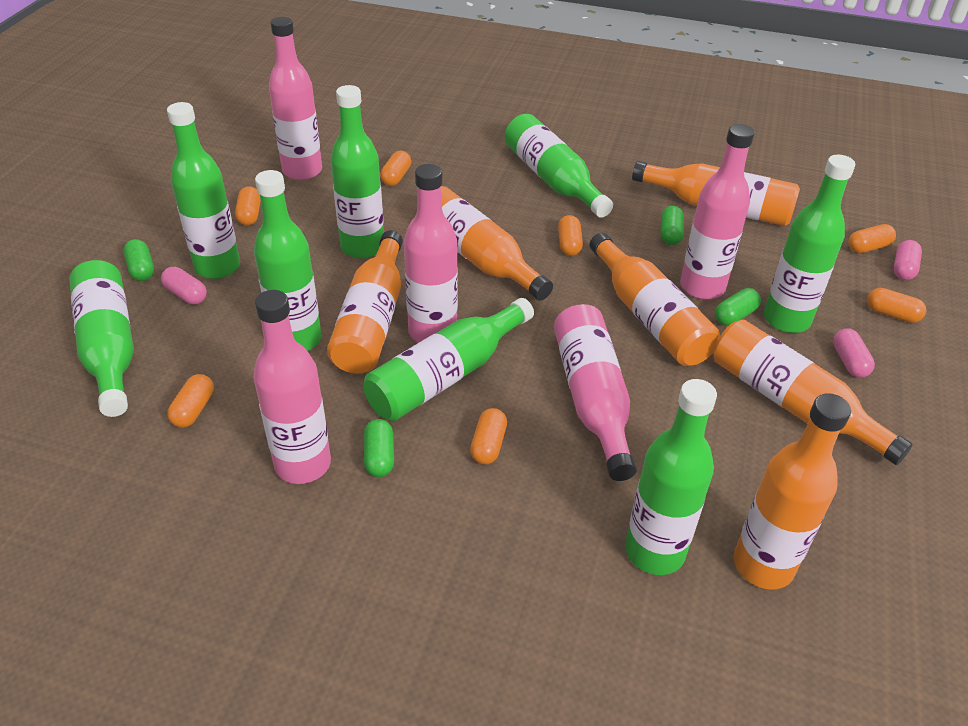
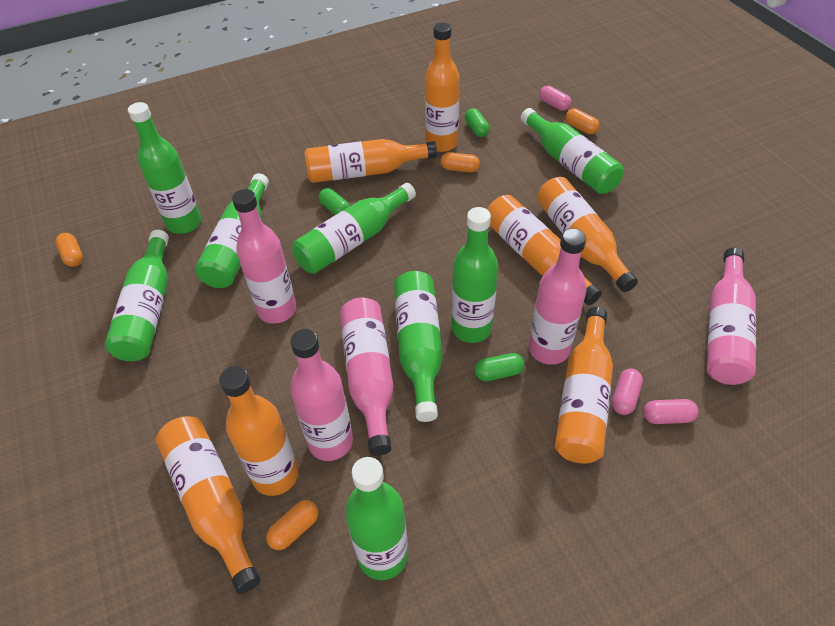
green capsule: [124,239,154,281] [364,419,394,477] [661,206,684,245] [715,288,761,326] = 4 -> [319,188,350,215] [465,108,490,137] [475,353,524,381] = 3
orange bottle: [327,230,403,374] [441,186,553,301] [589,233,720,366] [632,161,800,226] [713,319,913,465] [734,393,851,590] = 6 -> [156,416,261,594] [219,366,299,496] [304,139,437,183] [425,23,460,152] [487,195,602,305] [537,177,638,292] [555,307,613,464] = 7
orange capsule: [167,374,214,428] [235,186,261,226] [380,151,411,186] [470,408,507,465] [558,215,583,256] [848,224,896,253] [867,288,926,323] = 7 -> [55,233,83,267] [266,500,319,550] [440,152,480,173] [565,108,600,134] = 4

